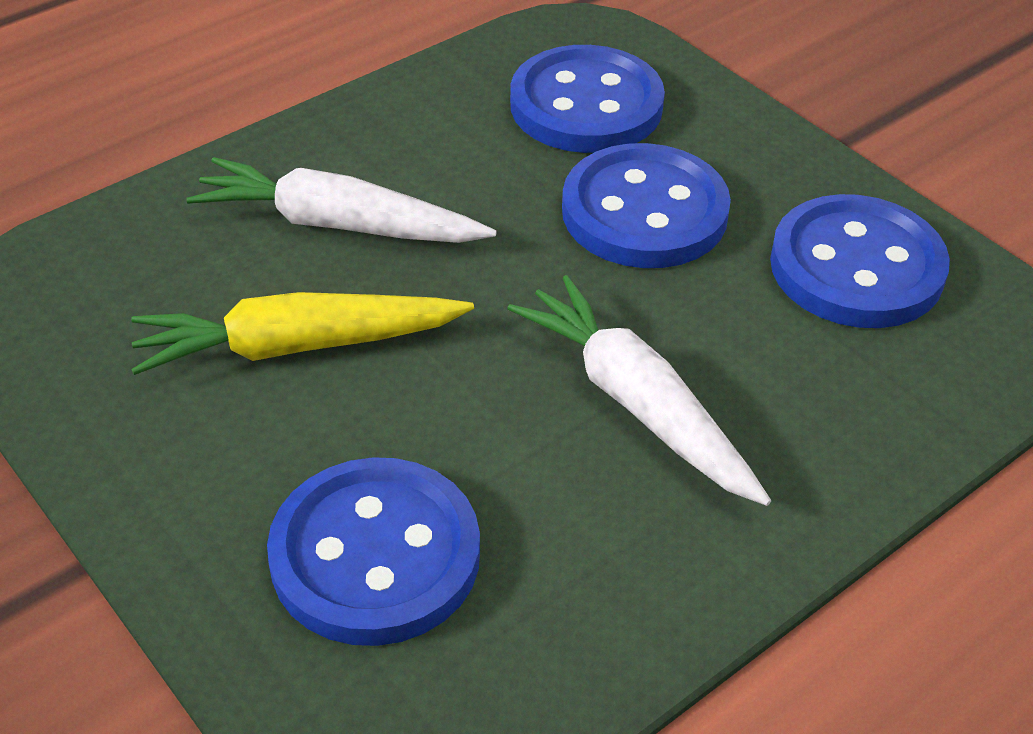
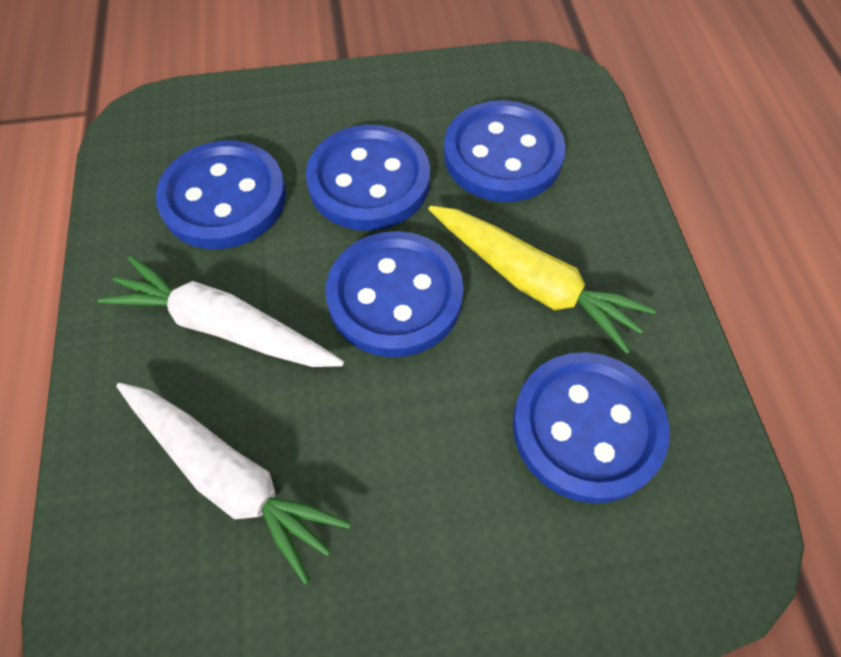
blue button: [267,457,480,646] [510,45,665,153] [562,143,731,268] [770,194,950,328] = 4 -> [156,141,286,249] [306,125,430,231] [326,231,464,357] [444,100,566,202] [513,352,670,503] = 5

